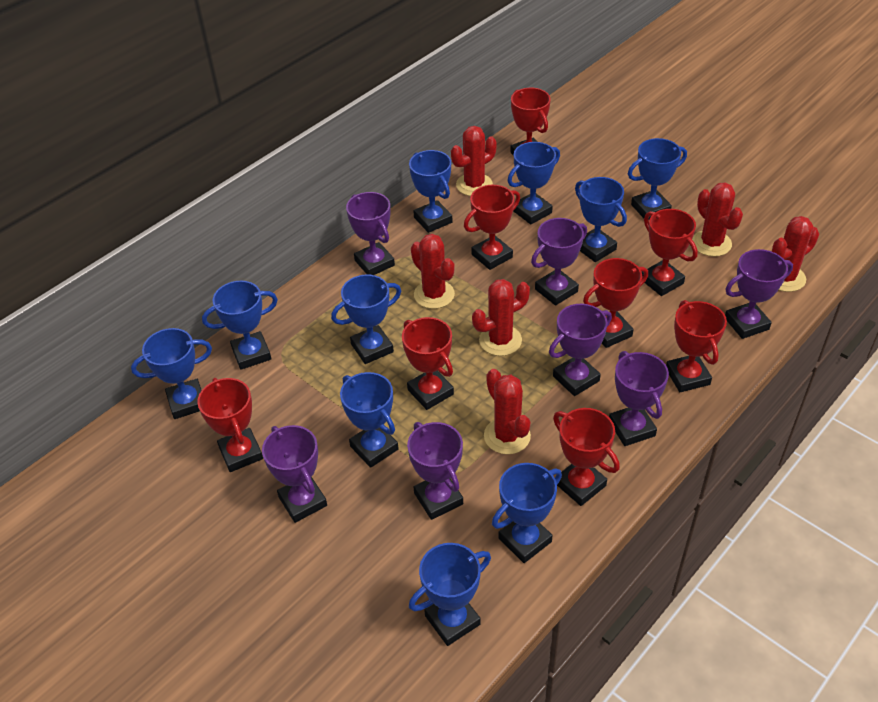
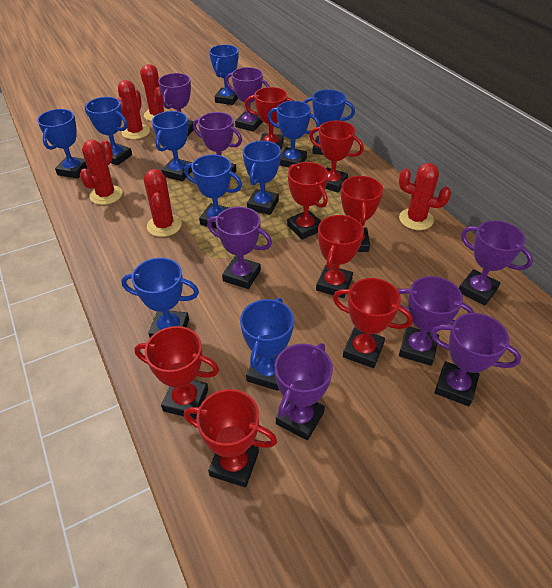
purple trophy: [262,425,327,523] [346,192,395,275] [407,422,463,520] [531,218,587,306] [549,304,612,396] [609,351,669,446] [725,249,793,339] = 7 -> [158,73,194,137] [193,112,242,173] [207,207,272,289] [225,67,270,132] [275,343,333,440] [398,276,474,366] [431,313,521,406] [459,220,533,306] = 8
red cactus: [411,234,455,309] [451,126,497,196] [472,279,530,356] [484,369,531,454] [692,183,743,257] [772,216,819,292] = 6 -> [80,140,123,205] [118,80,150,139] [140,64,169,121] [144,169,182,237] [399,163,451,230] = 5

